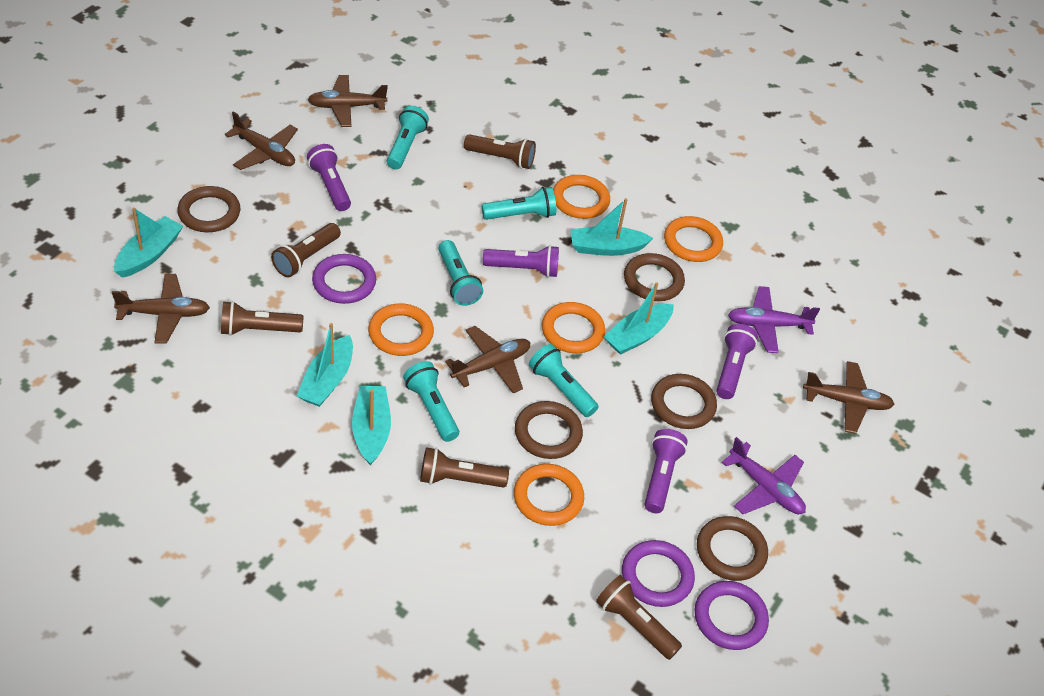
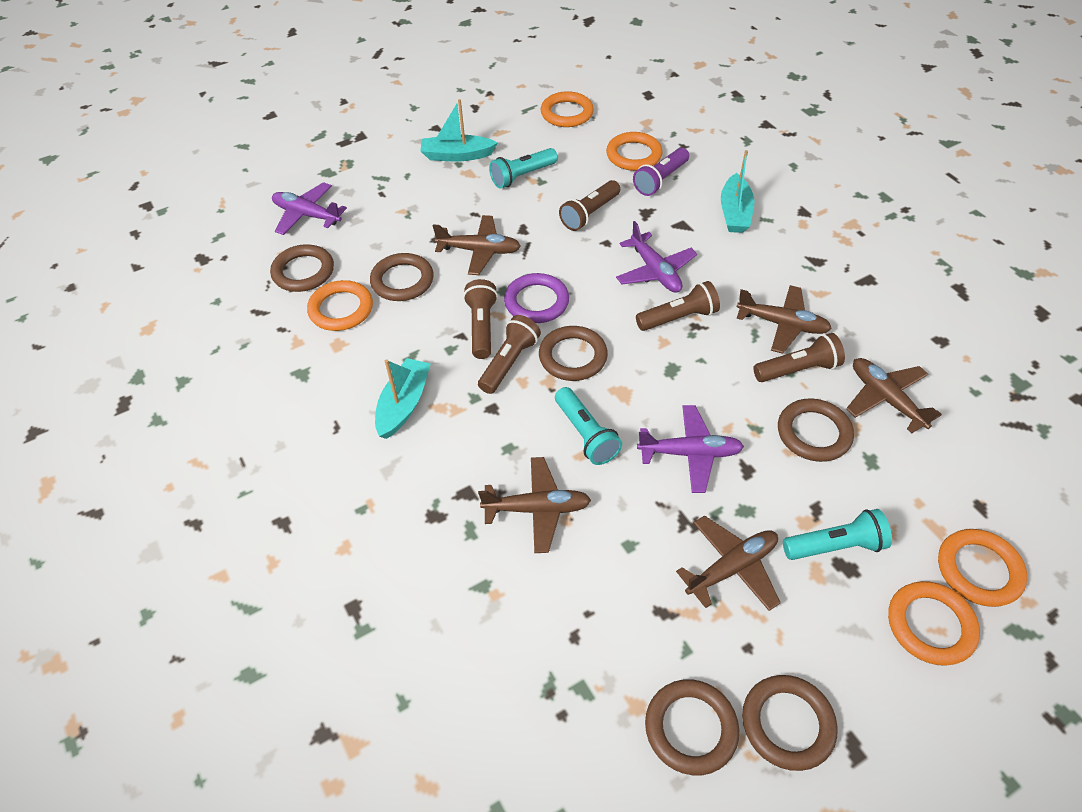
brown ring: [177,186,240,233] [515,401,583,459] [624,253,685,301] [651,374,717,429] [697,516,768,581] = 5 -> [270,244,334,292] [370,253,434,301] [539,326,608,381] [645,679,739,775] [742,675,838,771] [778,399,854,462] = 6
purple flashlight: [307,144,351,211] [483,245,559,278] [644,429,688,513] [716,324,758,399] = 4 -> [633,148,689,196] = 1
purple plane: [722,437,806,514] [728,286,820,353] = 2 -> [272,182,347,235] [616,221,697,293] [637,405,744,493] = 3
purple ring: [312,254,376,304] [622,540,695,607] [695,581,769,650] = 3 -> [504,273,569,323] = 1
turquoise boat: [114,208,183,278] [297,323,353,407] [352,386,391,465] [570,198,653,256] [604,282,674,355] = 5 -> [375,358,431,439] [421,99,497,161] [721,150,754,233] = 3
turquoise flashlight: [387,106,429,169] [403,361,459,442] [438,240,483,306] [482,187,556,220] [529,344,599,417] = 5 -> [489,148,558,188] [555,387,622,465] [783,509,892,560] = 3

